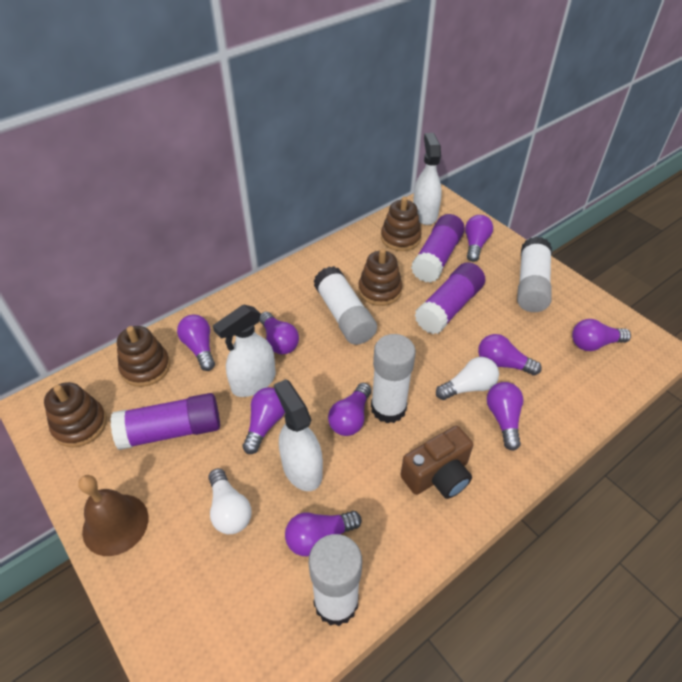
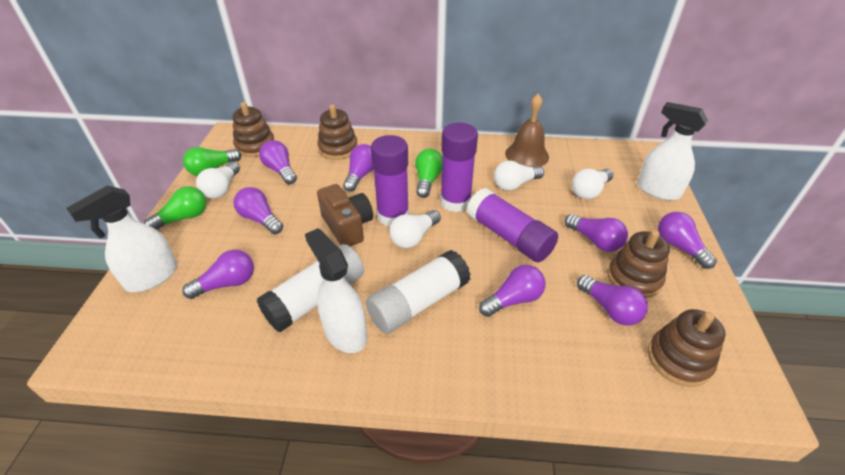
green light bulb: none = 0 -> [144,186,206,229] [183,147,241,176] [415,149,442,198] = 3
purple light bulb: [177,315,215,371] [242,387,285,454] [259,312,299,354] [285,511,362,556] [328,383,372,436] [465,215,493,262] [478,334,542,376] [487,382,524,451] [572,319,631,351] = 9 -> [182,250,254,299] [234,187,283,234] [259,140,297,184] [343,144,374,192] [479,265,545,317] [565,214,628,252] [577,275,648,325] [658,212,717,269] = 8
white glue stick: [309,534,362,626] [314,266,377,345] [371,334,416,423] [517,237,552,312] = 4 -> [257,244,364,332] [366,250,471,334] = 2
white light bulb: [208,468,251,534] [436,357,499,400] = 2 -> [196,162,240,199] [389,210,441,248] [494,160,544,191] [572,169,614,199] = 4

